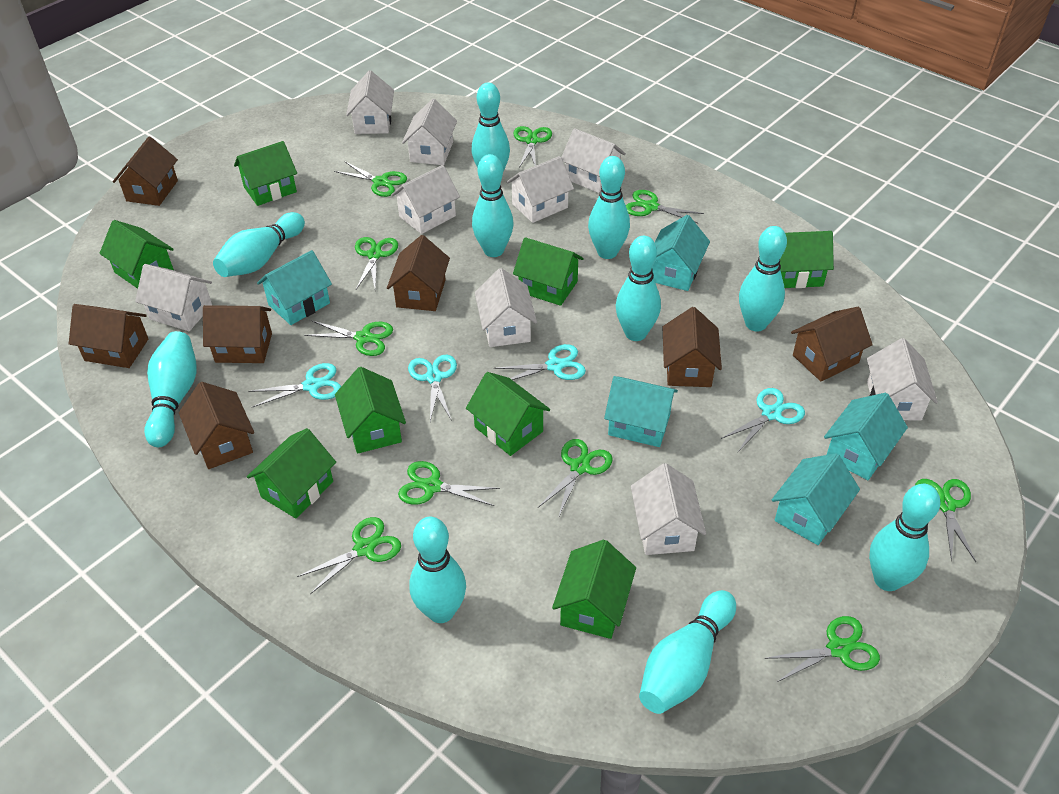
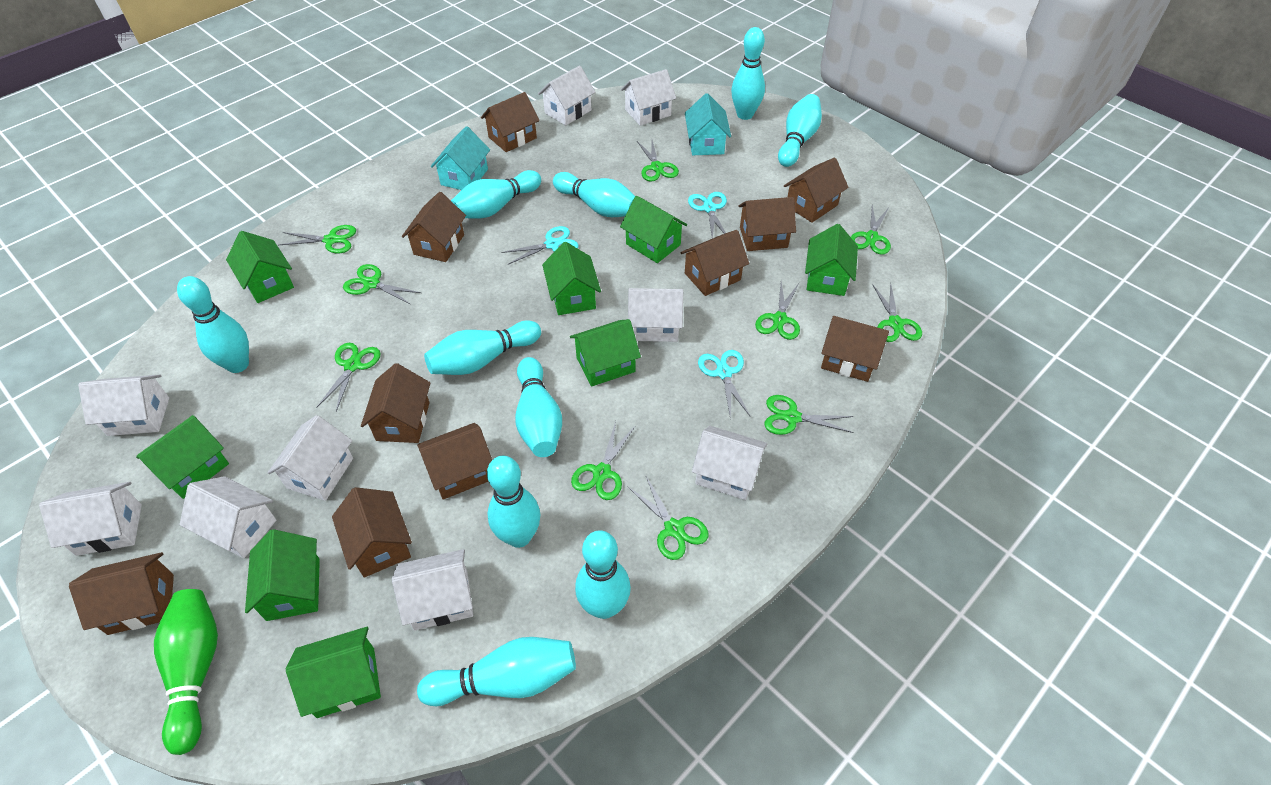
brown house: [69,304,148,368] [113,137,178,206] [179,382,254,469] [203,305,272,363] [387,235,450,311] [662,307,722,387] [791,307,873,382] = 7 -> [69,552,174,635] [332,487,412,578] [361,363,430,443] [402,192,466,262] [417,423,492,499] [481,92,539,152] [680,230,749,296] [738,197,796,251] [784,158,849,223] [821,316,889,382] = 10
green bowling pin: none = 0 -> [154,589,218,755] = 1
turquoise house: [257,250,332,325] [604,376,678,447] [652,215,710,291] [772,453,860,545] [824,393,908,480] = 5 -> [431,126,490,190] [685,93,731,155] = 2
turquoise scissors: [248,363,341,407] [408,354,457,421] [494,344,586,380] [721,388,805,452] = 4 -> [501,226,578,265] [688,192,727,239] [698,350,751,419] = 3

